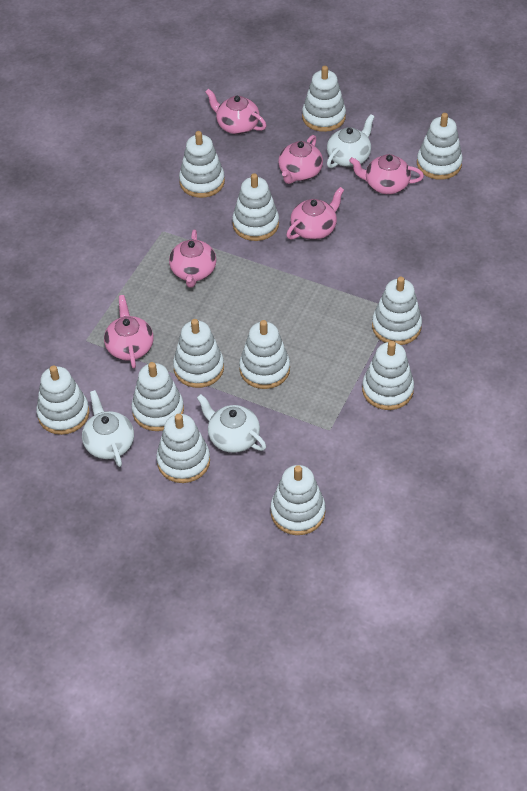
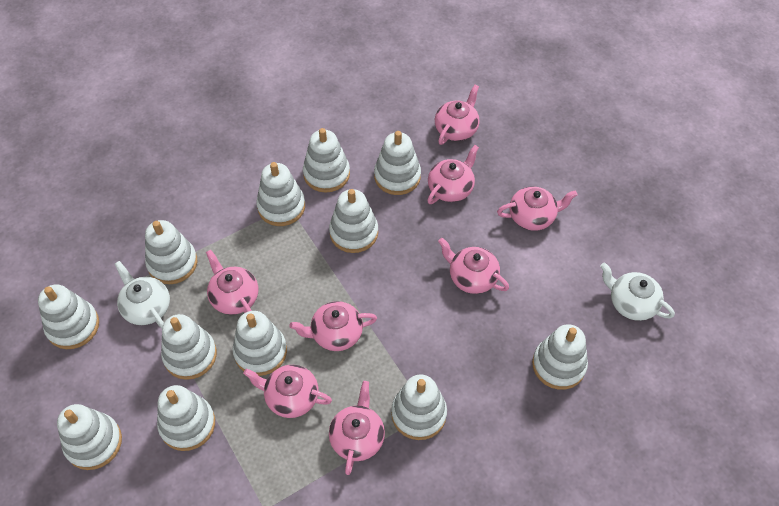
pink teapot: [104,295,154,369] [169,230,216,288] [205,89,267,134] [278,135,323,184] [286,187,344,240] [349,154,424,194] = 6 -> [206,250,258,315] [243,365,332,418] [289,301,377,351] [329,381,385,475] [427,145,479,204] [435,84,480,145] [438,238,509,294] [497,186,578,231] = 8
white teapot: [82,390,134,467] [197,394,266,453] [327,114,374,168] = 3 -> [115,261,170,328] [600,263,675,321] = 2

